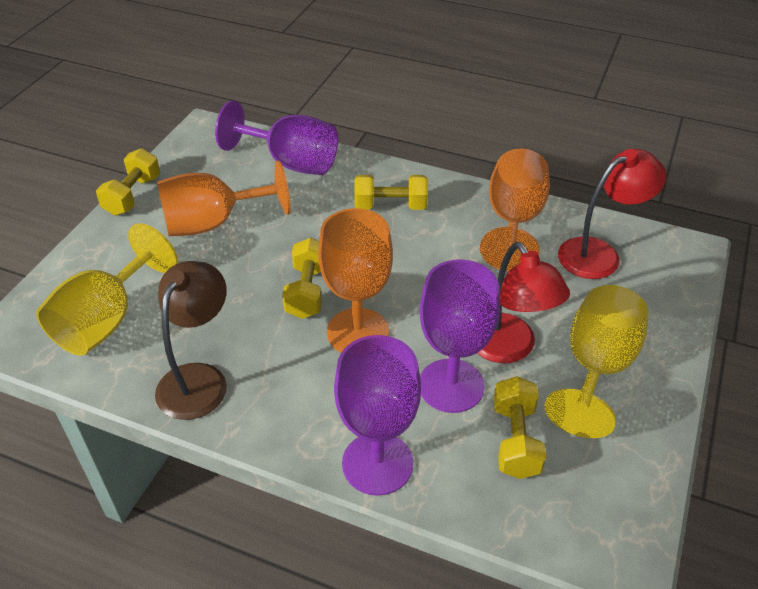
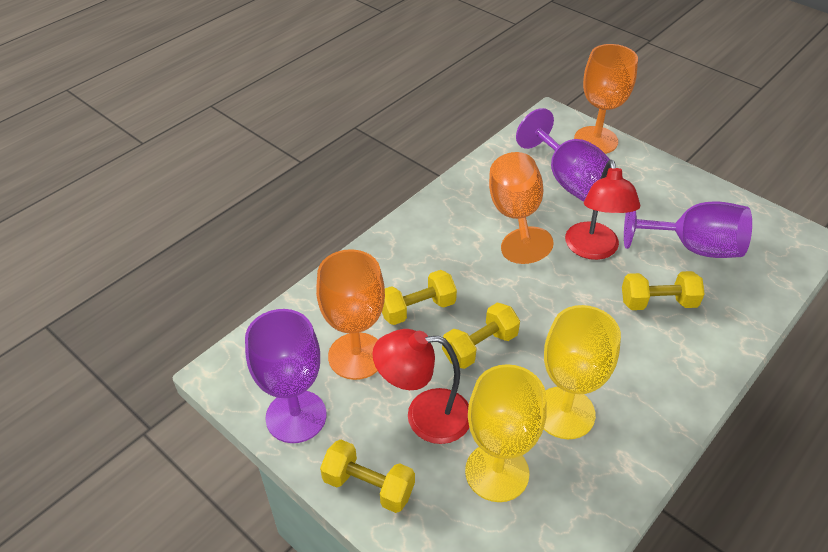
brown lamp: [155,261,227,420] = 1 -> none = 0

